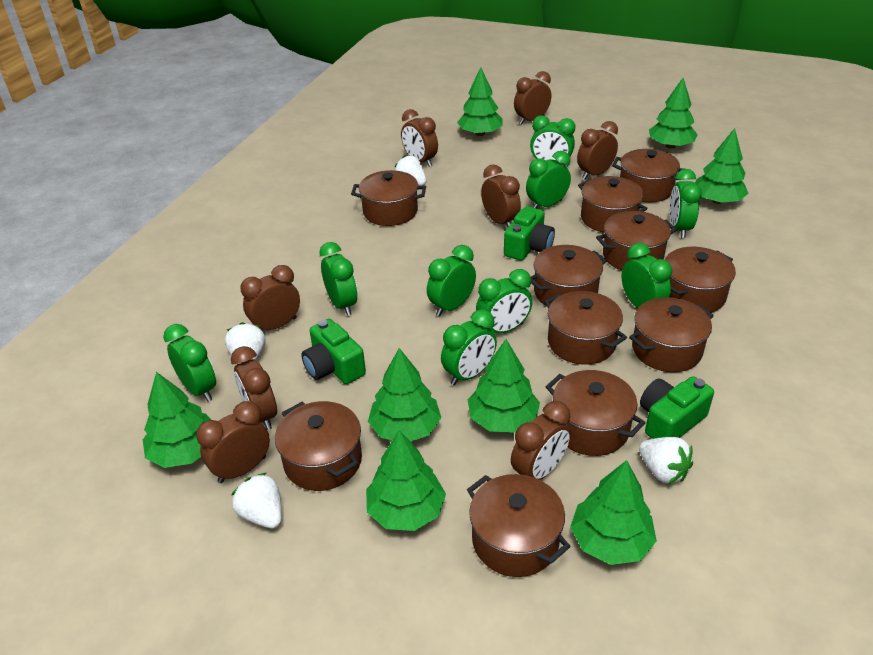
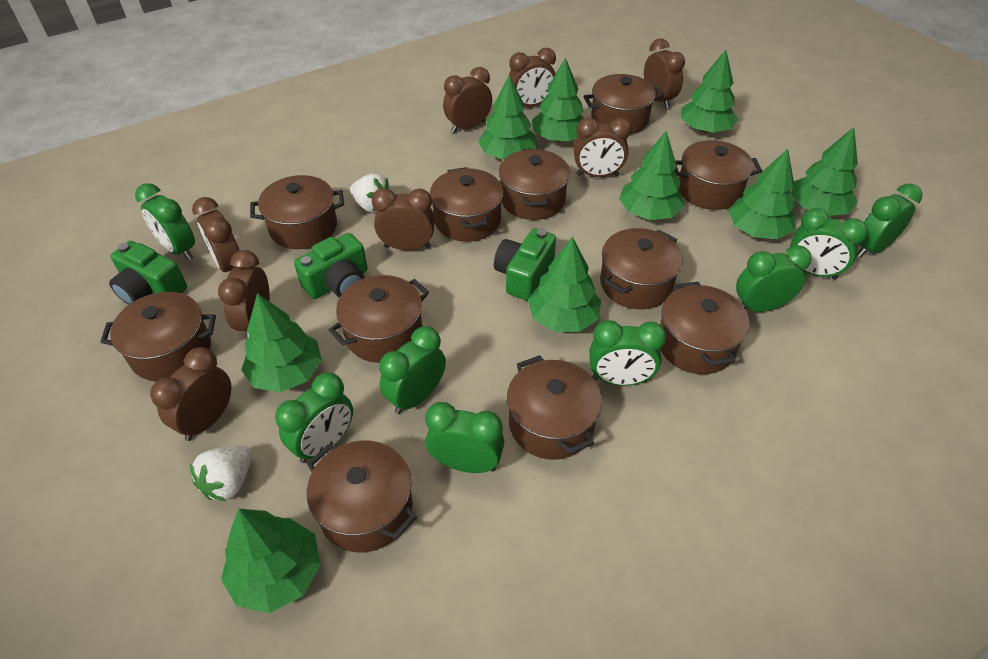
green clock: [163,324,216,402] [319,242,357,316] [427,245,476,316] [441,309,497,386] [476,269,532,333] [526,151,571,208] [530,115,575,167] [621,243,672,308] [670,169,702,238] = 9 -> [135,183,195,260] [275,373,353,463] [379,326,446,414] [425,402,504,473] [589,320,666,386] [736,245,812,312] [790,208,867,280] [857,184,922,258] = 8
green tree: [143,372,211,468] [366,430,446,531] [368,348,441,441] [457,67,503,136] [468,339,540,433] [570,460,657,565] [649,78,698,149] [695,128,749,204] = 8 -> [221,509,321,613] [241,293,322,392] [478,75,537,160] [528,237,601,332] [532,58,584,141] [619,131,684,220] [681,50,738,133] [728,149,796,239] [791,127,858,216] = 9
white strawberry: [225,322,265,364] [232,473,282,528] [394,155,426,186] [639,437,693,484] = 4 -> [190,445,252,502] [350,174,391,213] = 2

